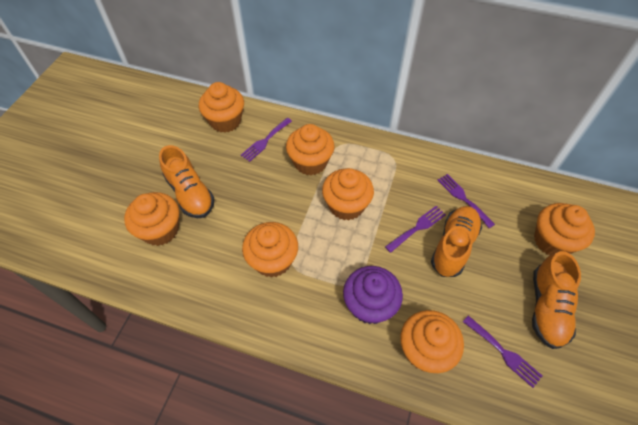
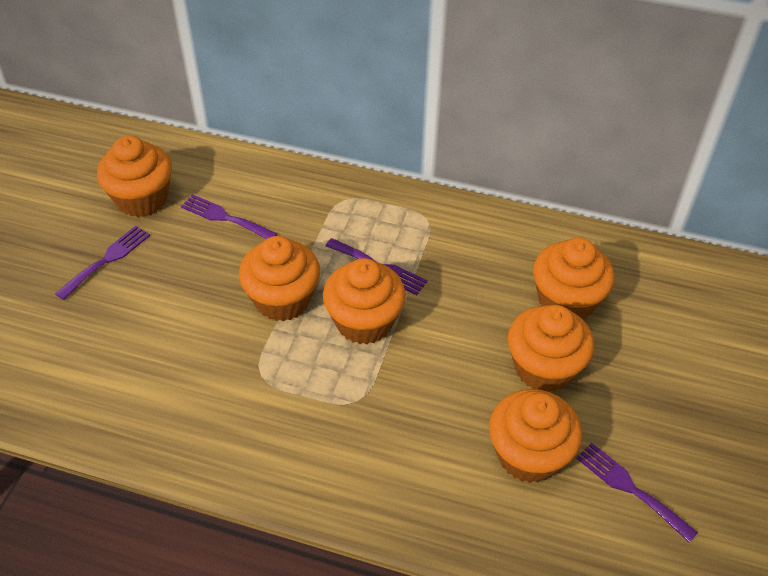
orange cupcake: [124,192,179,246] [199,82,244,133] [242,222,298,278] [286,124,335,175] [322,168,374,220] [400,310,464,373] [534,203,595,255] = 7 -> [97,136,172,217] [239,236,320,321] [323,258,406,344] [489,389,582,483] [508,305,594,392] [533,238,615,319] = 6
orange shoe: [159,145,215,218] [431,206,482,277] [532,251,581,349] = 3 -> none = 0
purple cupcake: [343,266,403,324] = 1 -> none = 0

